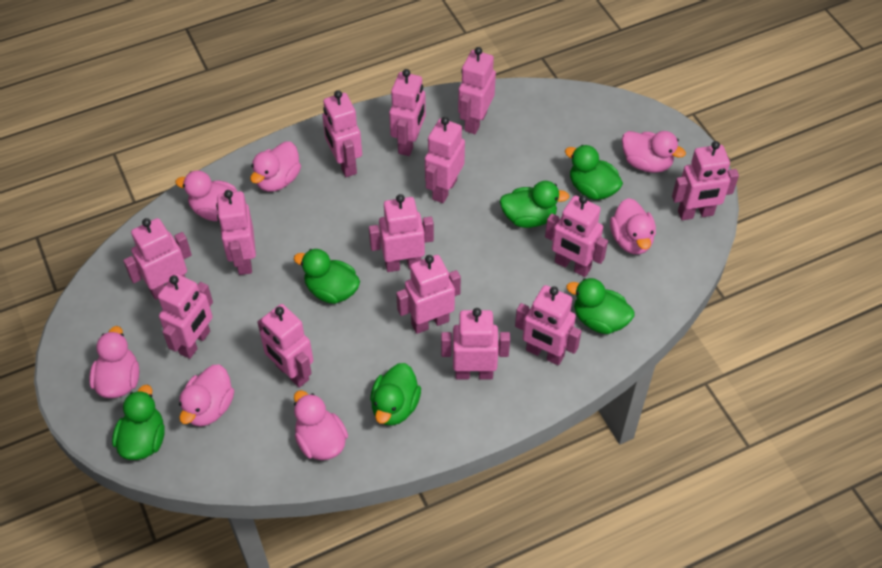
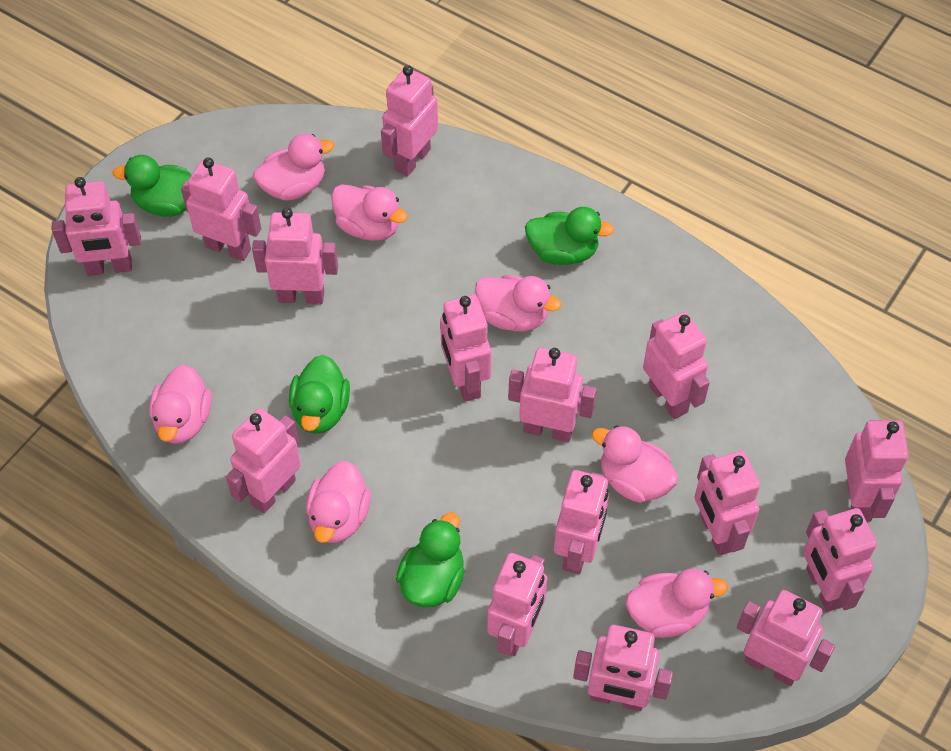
green duck: [112,385,165,460] [294,249,360,304] [370,363,421,426] [500,181,569,228] [565,145,623,200] [567,278,635,334] = 6 -> [113,155,191,217] [289,355,350,434] [396,512,465,607] [525,207,614,265] = 4
pink robot: [123,218,192,300] [158,274,213,359] [216,190,256,275] [257,304,313,388] [322,90,362,177] [369,194,434,272] [389,69,426,156] [396,255,461,334] [425,117,465,203] [441,308,510,379] [458,47,496,134] [515,285,581,365] [545,195,608,277] [672,141,739,220] = 14 -> [52,177,141,276] [181,157,261,261] [226,408,301,514] [252,208,338,304] [381,65,438,176] [440,295,491,402] [487,553,547,656] [508,348,597,442] [554,470,609,574] [573,625,673,711] [643,312,710,419] [695,451,760,556] [737,590,835,686] [803,508,877,612] [845,420,909,522] = 15

